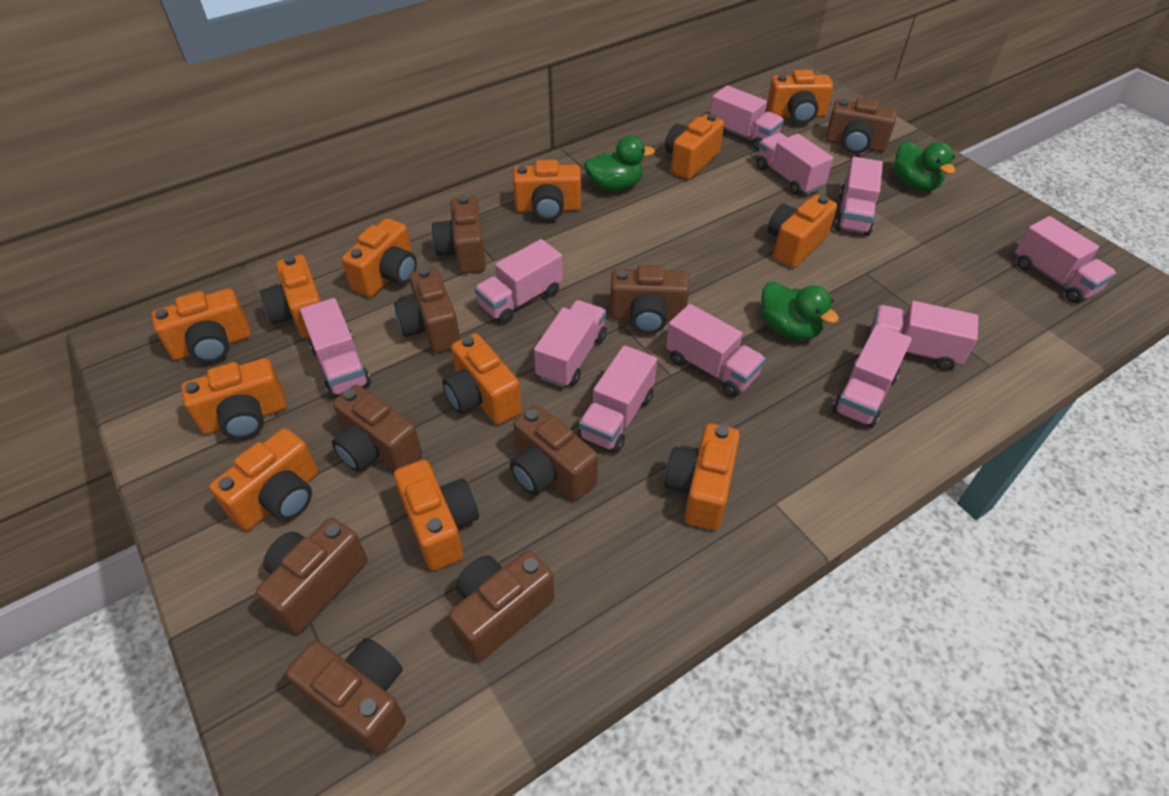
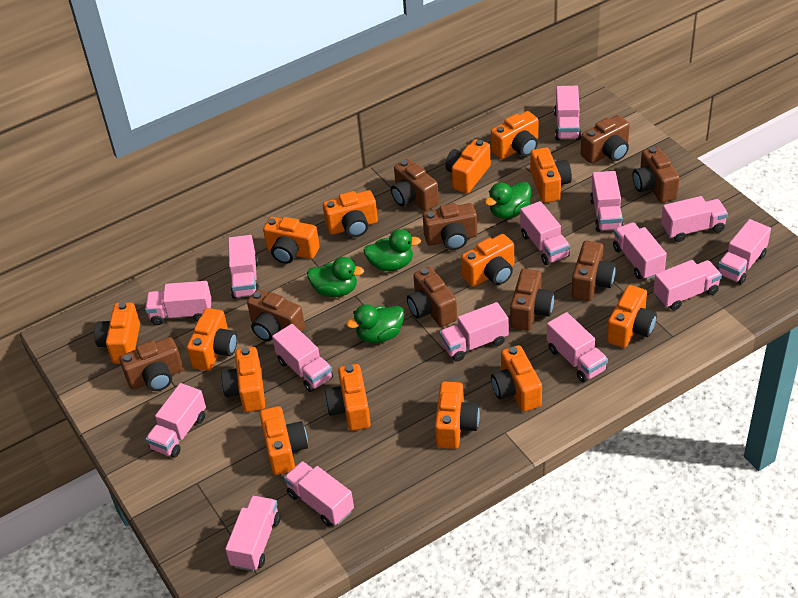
green duck: [584,135,655,191] [761,282,839,340] [893,141,955,191] = 3 -> [307,257,364,297] [346,304,404,343] [363,229,421,271] [485,182,531,219] = 4
orange camera: [151,288,251,363] [181,358,287,439] [209,428,318,531] [260,255,321,339] [342,218,417,297] [394,460,479,571] [442,333,522,425] [513,160,581,221] [664,423,740,530] [665,114,724,180] [767,70,833,124] [768,195,837,268] = 12 -> [94,302,140,364] [187,308,237,371] [221,347,265,412] [260,406,308,475] [263,217,320,264] [323,190,378,237] [325,364,371,431] [435,382,480,449] [445,139,491,193] [461,234,514,287] [491,111,539,159] [491,345,542,412] [530,147,572,203] [607,285,657,348] = 14
pink truck: [300,298,371,398] [474,239,563,324] [534,300,607,387] [578,345,657,453] [666,304,766,397] [710,85,784,151] [756,133,833,195] [832,325,912,428] [835,157,883,236] [870,301,978,371] [1015,216,1116,303] = 11 -> [145,281,211,325] [146,383,206,458] [225,496,281,571] [228,235,260,299] [272,324,333,392] [284,461,354,526] [440,302,509,362] [520,201,570,265] [547,312,608,383] [554,86,581,141] [590,171,624,232] [613,222,667,280] [653,260,722,310] [661,196,728,242] [717,219,771,285] = 15

